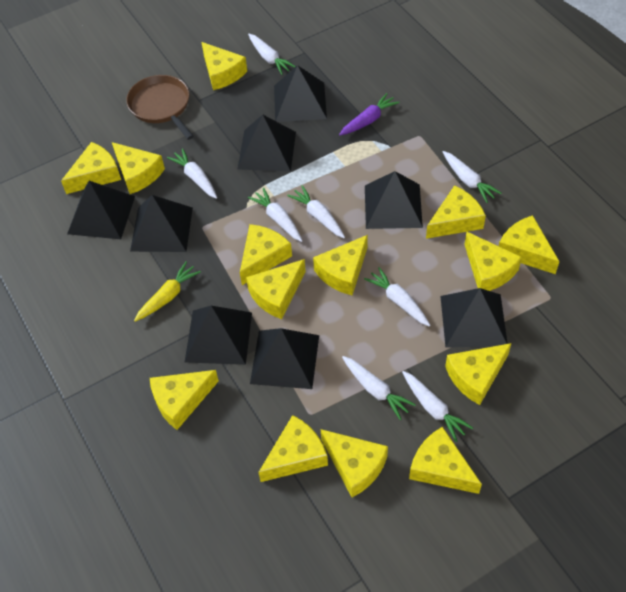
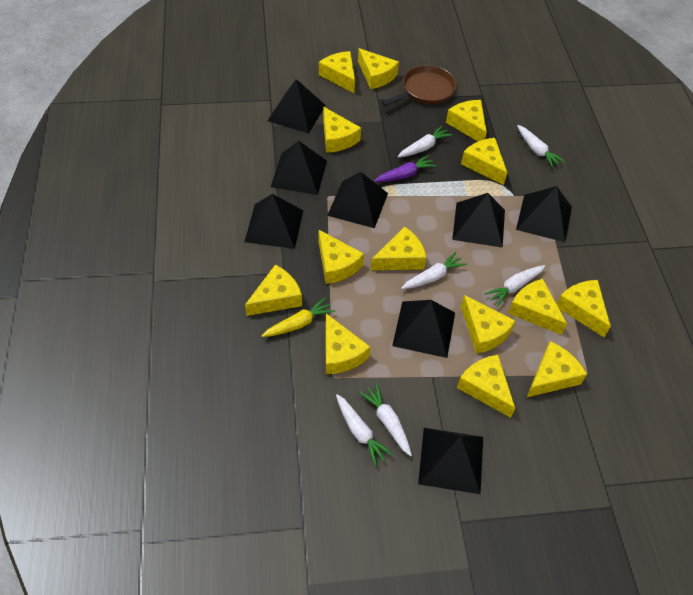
white carrot: [167,148,217,199] [248,34,296,75] [248,188,302,242] [287,185,345,238] [342,356,416,420] [364,267,431,327] [402,371,473,442] [443,151,502,203] = 8 -> [336,394,393,466] [359,383,412,456] [398,126,453,157] [401,252,467,289] [485,265,545,307] [517,125,565,168] = 6

